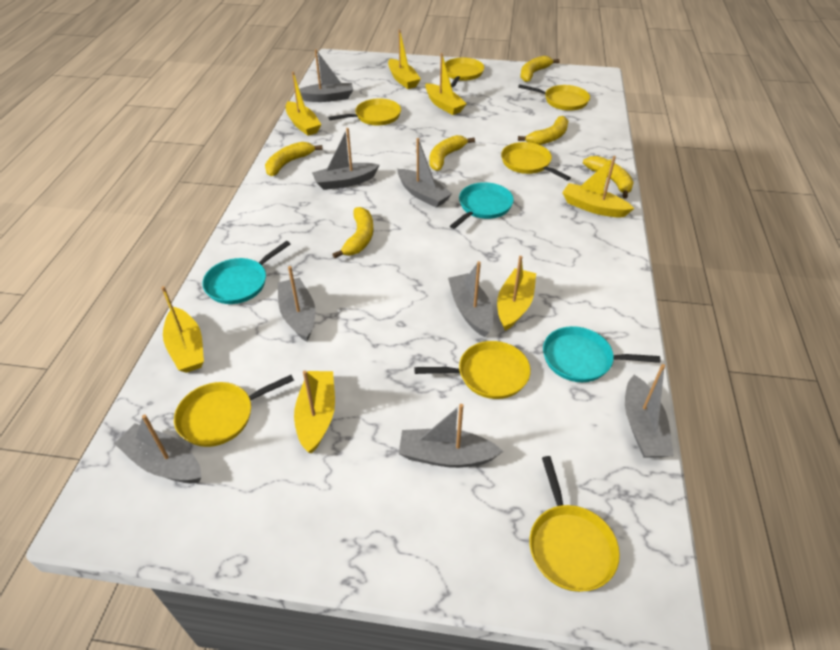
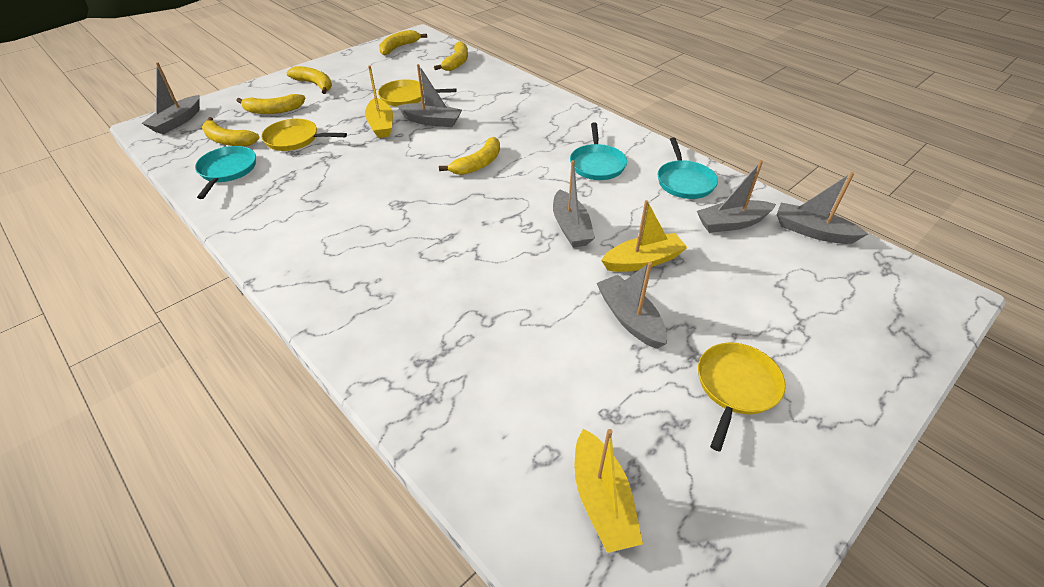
grey boat: [114,415,202,483] [278,266,315,342] [299,49,353,102] [312,128,379,190] [397,138,452,208] [399,404,503,468] [448,261,493,337] [625,364,674,458] = 8 -> [142,62,200,134] [397,64,462,127] [553,160,595,248] [597,262,667,349] [697,160,776,233] [777,172,868,244] = 6
yellow boat: [161,286,204,373] [286,72,321,136] [294,371,335,454] [388,29,421,89] [425,53,467,115] [497,256,536,331] [562,156,634,217] = 7 -> [365,65,393,138] [574,429,643,553] [601,200,688,272] = 3
yellow pan: [174,375,294,447] [328,98,401,125] [414,341,531,399] [445,58,484,87] [501,142,571,181] [518,84,590,111] [530,456,620,592] = 7 -> [261,119,347,151] [378,79,457,107] [698,342,786,452] = 3

